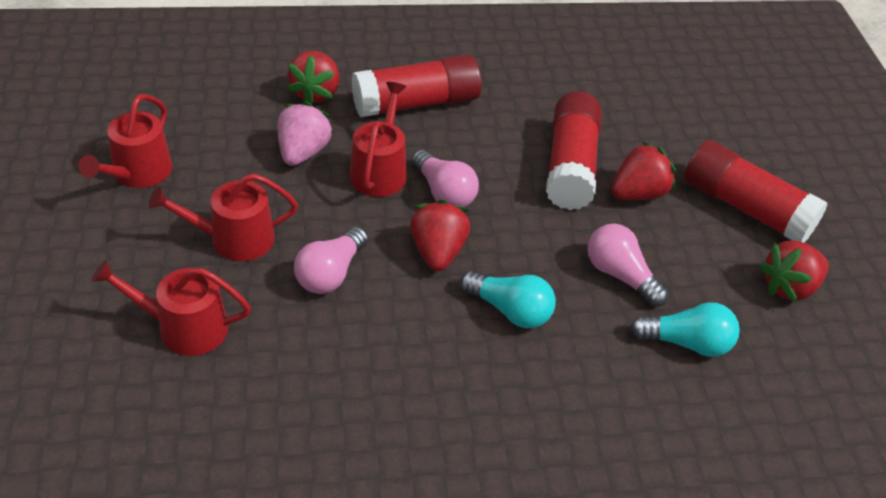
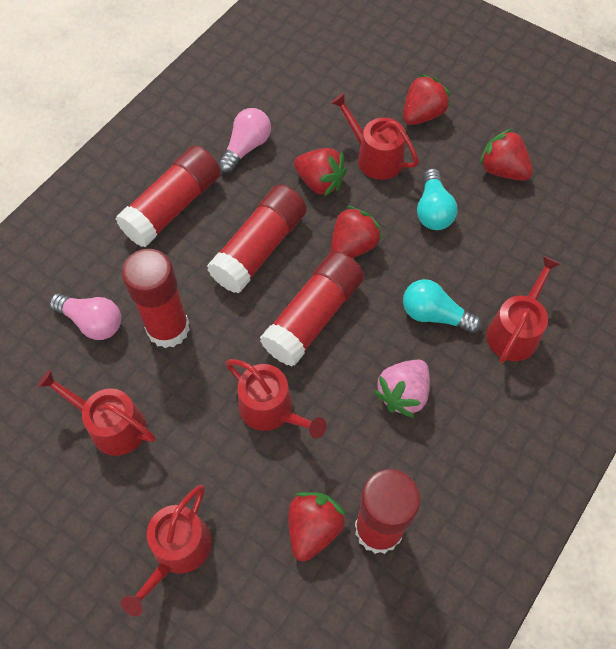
pink light bulb: [294,227,368,294] [411,150,479,207] [587,223,668,307] = 3 -> [49,293,121,340] [218,108,271,173] = 2
red glue stick: [352,54,481,117] [546,91,602,210] [684,140,828,243] = 3 -> [115,145,221,247] [122,249,190,348] [207,185,306,293] [260,251,364,366] [355,469,421,554] = 5
red strawberry: [287,51,339,104] [410,199,470,271] [611,142,676,200] [759,240,829,303] = 4 -> [288,492,346,561] [294,148,347,197] [331,206,382,258] [403,74,450,125] [479,129,533,181] = 5
red watering can: [78,94,173,188] [92,260,251,356] [148,173,298,261] [349,82,407,197] = 4 -> [37,369,155,456] [121,485,212,616] [225,359,327,438] [331,93,419,180] [486,256,561,363] = 5

